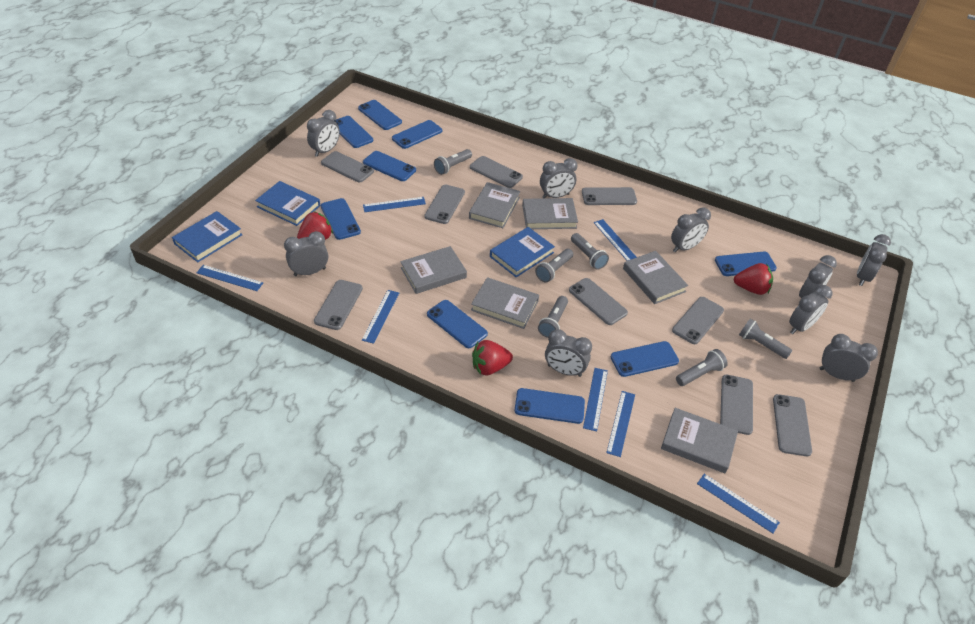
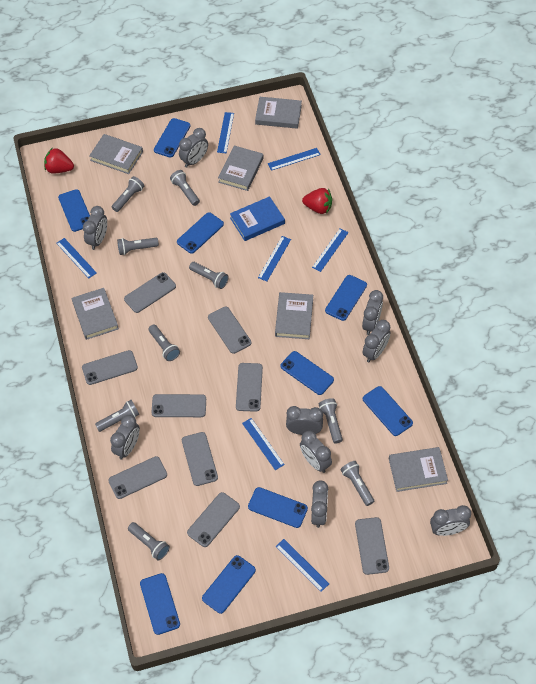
blue book: [172,211,242,262] [255,181,320,226] [490,227,555,277] = 3 -> [230,196,285,241] = 1
grey flashlight: [434,149,472,175] [535,249,573,282] [538,296,568,338] [571,233,609,270] [676,349,728,386] [739,319,792,359] = 6 -> [95,400,139,432] [112,176,144,212] [117,238,159,255] [128,522,170,560] [148,324,180,361] [170,170,200,206] [189,262,229,289] [319,398,343,444] [341,461,374,506] = 9
red strawberry: [297,211,333,240] [472,340,513,375] [734,263,773,295] = 3 -> [44,148,74,173] [302,188,332,214] = 2

